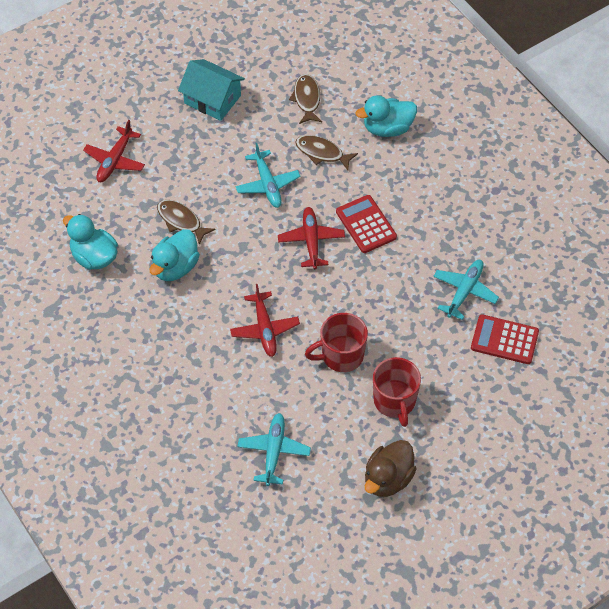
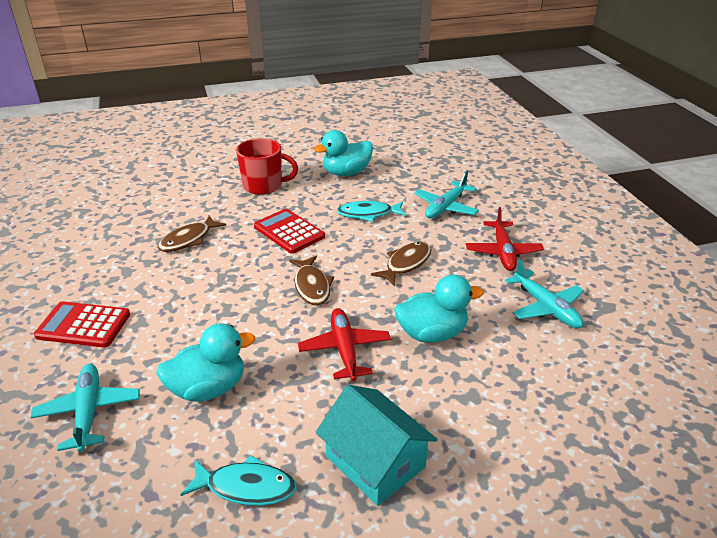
brown duck: [365,440,416,497] = 1 -> none = 0
red mug: [305,313,368,372] [373,357,421,427] = 2 -> [236,138,298,195] = 1
red plane: [83,120,145,182] [230,284,300,357] [278,207,345,269] = 3 -> [298,308,391,381] [466,207,544,271] = 2
turquoise fish: none = 0 -> [180,455,297,506] [337,201,407,222] = 2

